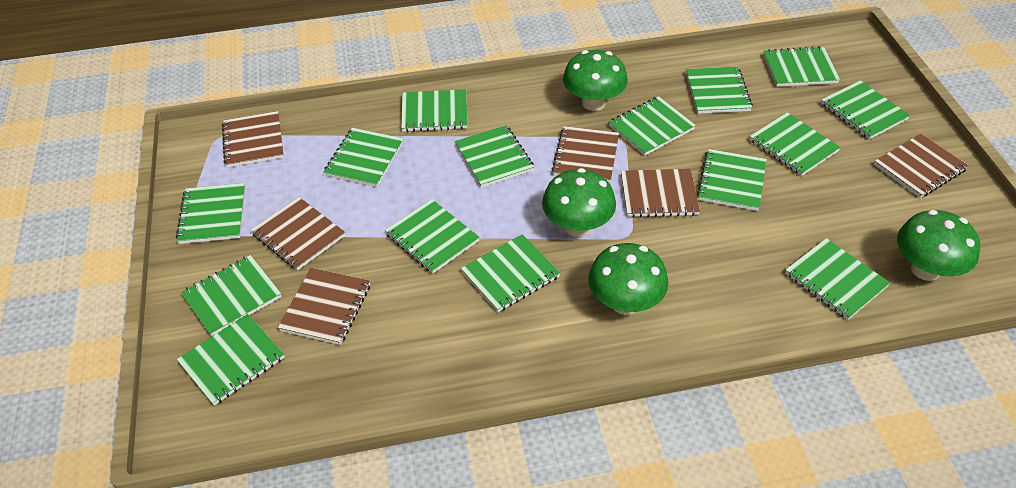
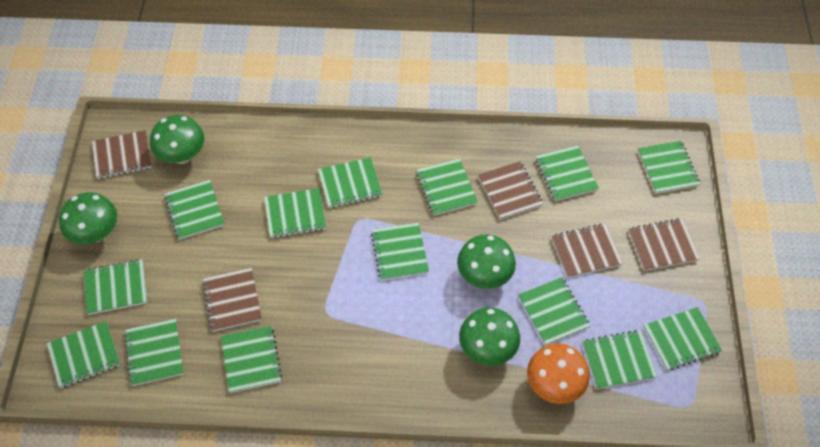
brown notebook: [222,111,284,168] [251,197,345,270] [278,268,370,345] [552,126,619,183] [621,169,700,218] [874,134,968,198] = 6 -> [92,130,152,179] [202,268,262,332] [478,161,543,220] [552,223,623,278] [628,218,700,271] = 5
green notebook: [176,183,246,244] [177,314,285,405] [181,255,282,336] [324,128,403,187] [385,199,480,274] [401,89,468,132] [455,125,534,188] [461,234,560,312] [609,96,696,156] [686,67,753,114] [697,149,767,211] [750,112,841,176] [763,46,840,87] [785,238,890,320] [821,80,910,139] = 15 -> [47,321,120,388] [84,259,147,315] [124,319,184,386] [164,180,225,240] [221,326,282,393] [264,188,326,238] [318,157,382,208] [371,223,429,281] [416,159,478,216] [518,277,590,346] [536,146,599,201] [582,330,657,389] [638,141,700,194] [644,307,722,371] = 14
orange mushroom: none = 0 -> [527,344,590,404] = 1

